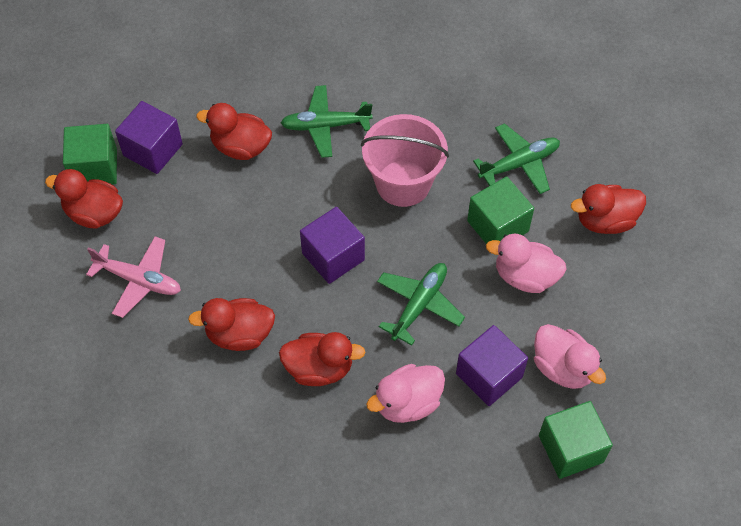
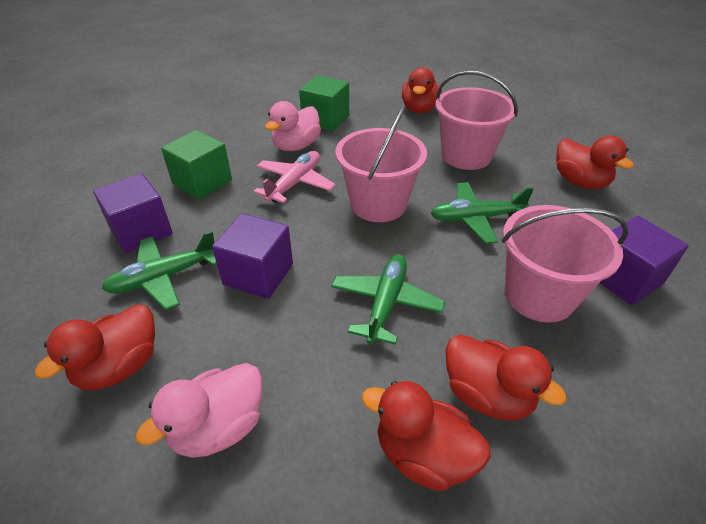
green cube: [63,124,117,185] [467,176,534,244] [539,401,613,479] = 3 -> [161,130,232,200] [299,75,349,131] = 2
pink bucket: [361,114,449,207] = 1 -> [335,106,427,222] [435,70,518,170] [502,205,629,323] = 3
pink duck: [366,364,445,423] [486,234,567,293] [534,324,606,389] = 3 -> [136,363,262,458] [265,101,321,151] = 2

